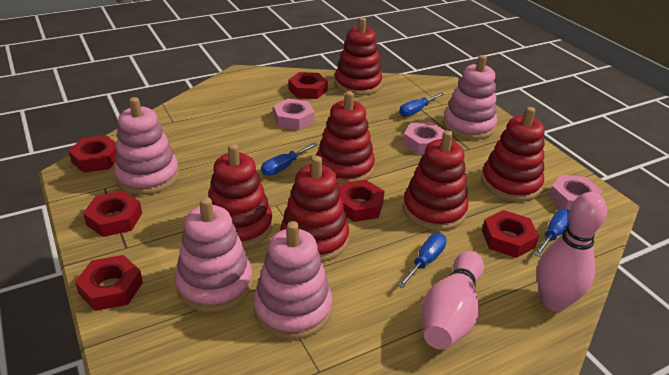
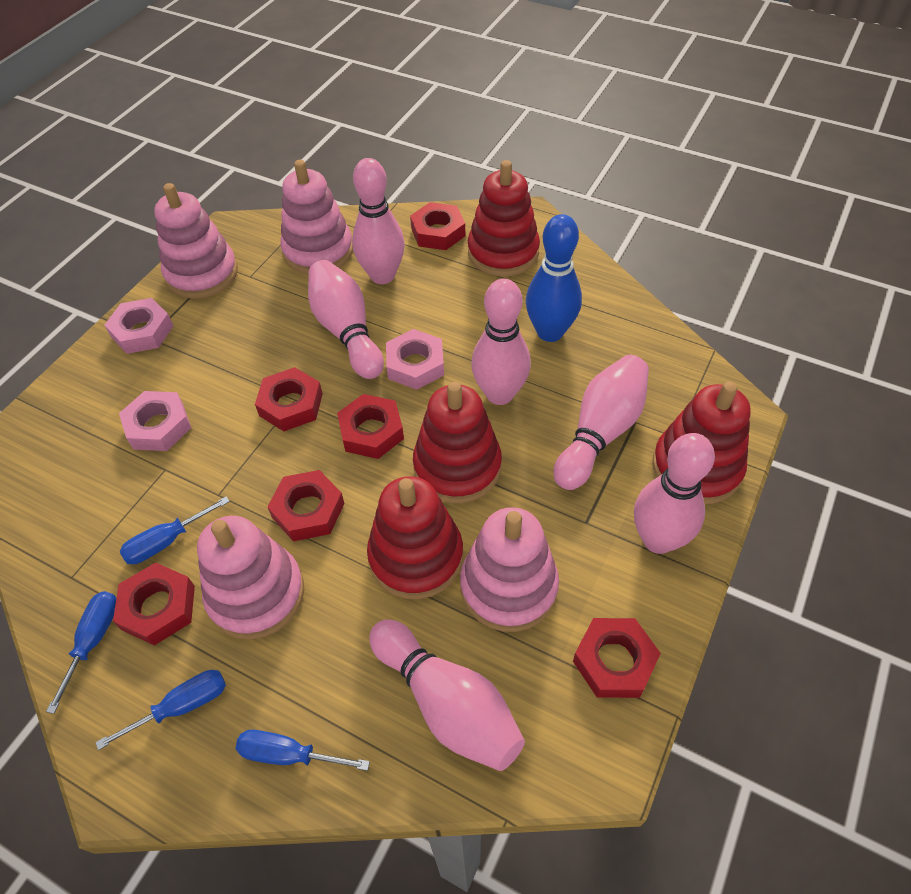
blue bowling pin: none = 0 -> [526,214,582,342] = 1
pink bowling pin: [421,251,484,350] [537,192,607,312] = 2 -> [308,260,384,379] [352,158,405,284] [369,620,525,771] [471,279,531,405] [554,355,649,490] [634,433,715,554] = 6
red stacking toy: [208,144,273,248] [280,156,349,262] [316,91,375,184] [334,17,382,95] [403,130,468,231] [481,107,545,202] = 6 -> [367,476,463,599] [413,382,502,503] [468,160,540,276] [652,382,751,504] = 4

